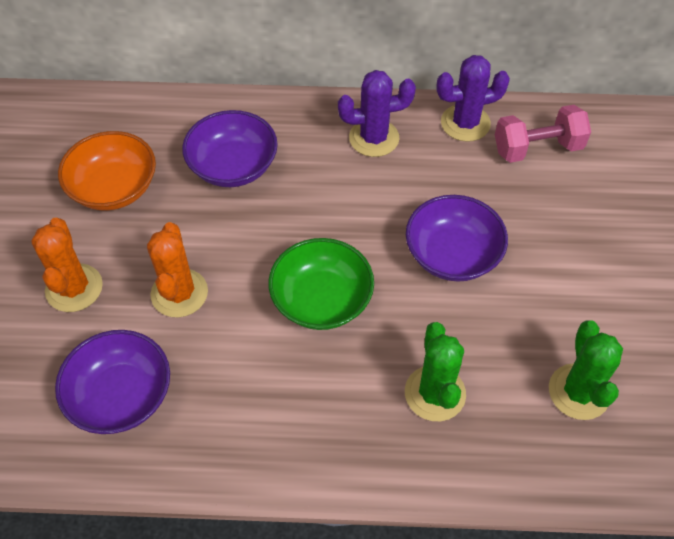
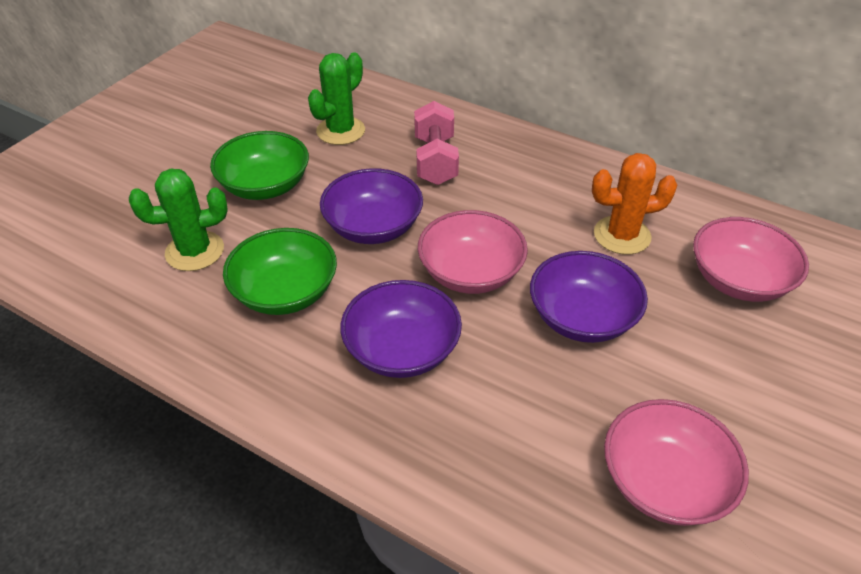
green bowl: [268,238,374,330] = 1 -> [210,131,309,200] [223,228,337,315] = 2
orange bowl: [58,131,156,210] = 1 -> none = 0
orange cactus: [31,218,103,312] [147,222,208,318] = 2 -> [592,153,677,254] = 1
pink bowl: none = 0 -> [418,210,528,294] [604,399,749,526] [693,217,809,302] = 3
purple cactus: [338,70,416,157] [436,55,510,142] = 2 -> none = 0

